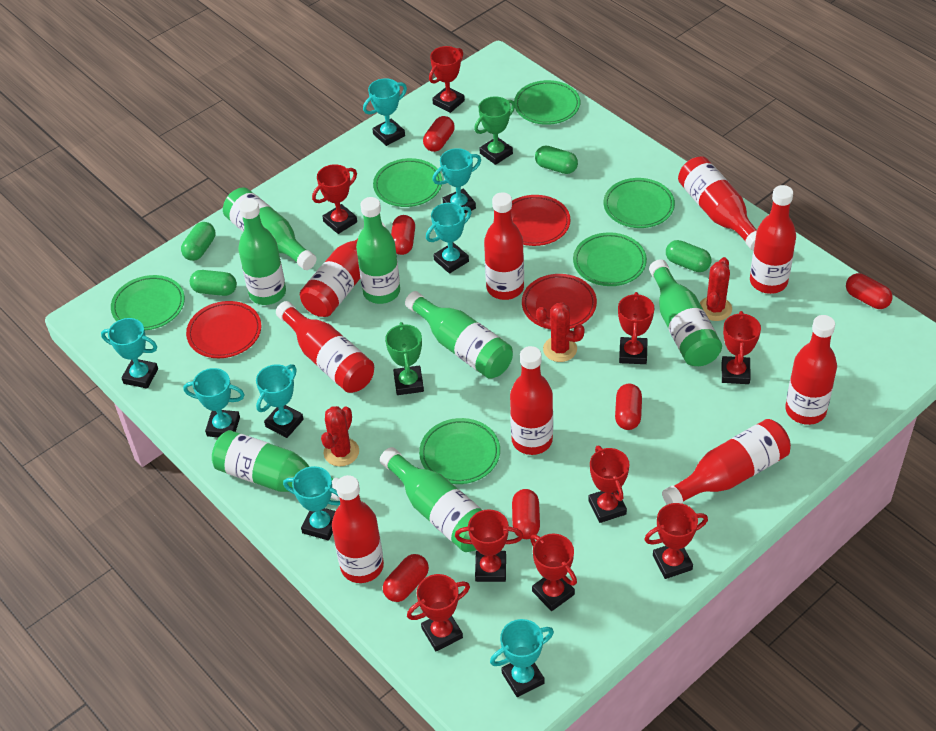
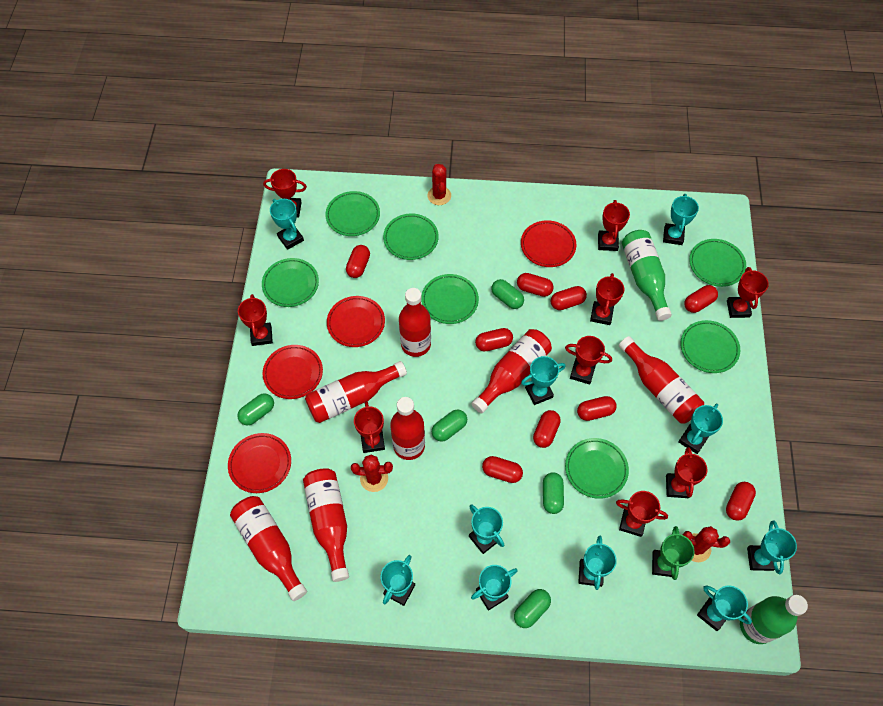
green bottle: [212,430,340,500] [223,187,317,270] [238,199,286,305] [356,197,400,304] [380,447,482,552] [405,291,513,379] [649,259,722,366] = 7 -> [622,230,672,321] [740,595,808,644] = 2
green capsule: [181,222,215,261] [190,270,237,296] [535,145,578,174] [666,240,711,272] = 4 -> [237,393,274,426] [432,410,467,442] [491,279,524,309] [514,589,551,628] [543,472,564,514] = 5
green plate: [111,275,185,330] [373,158,442,207] [419,418,500,484] [514,80,580,125] [573,232,647,286] [604,178,675,228] = 6 -> [262,258,319,307] [325,191,380,236] [383,214,439,260] [421,274,479,324] [565,438,629,499] [680,320,740,373] [689,239,746,287] = 7
green trophy: [385,322,424,395] [474,96,515,165] = 2 -> [652,526,695,580] = 1
red bottle: [276,301,374,393] [300,223,386,317] [332,475,384,583] [484,192,524,300] [510,346,553,455] [662,419,791,505] [678,156,757,250] [750,185,796,294] [785,315,837,425] = 9 -> [230,496,307,601] [303,468,349,582] [305,361,407,423] [390,397,425,460] [399,288,431,357] [471,329,552,414] [619,336,704,424] = 7
red capsule: [383,554,429,602] [391,215,415,255] [423,116,455,152] [512,489,540,539] [615,384,642,430] [846,273,893,309] = 6 -> [346,245,370,278] [475,328,513,351] [482,456,523,483] [517,273,554,297] [533,410,561,448] [551,286,587,310] [577,396,617,421] [684,285,718,313] [726,482,756,521] = 9
red plate: [186,301,261,358] [511,195,571,246] [522,274,597,329] = 3 -> [228,433,291,493] [263,345,323,399] [327,296,385,347] [521,220,576,267] = 4
turquoise trophy: [101,318,158,389] [183,368,245,437] [256,364,304,438] [283,466,340,540] [363,78,407,146] [426,203,472,274] [432,148,481,213] [490,619,554,697] = 8 -> [270,199,304,250] [381,555,415,606] [469,504,504,554] [471,565,518,610] [521,356,565,405] [578,536,617,590] [663,194,699,245] [678,404,723,454] [697,585,752,631] [747,520,797,574] = 10

